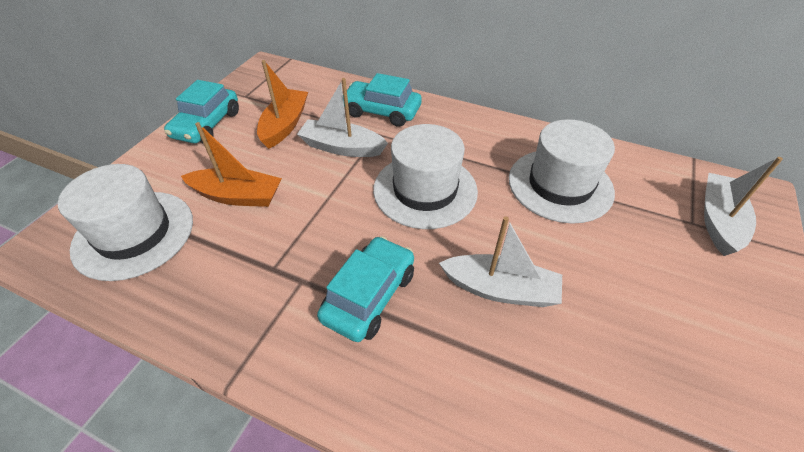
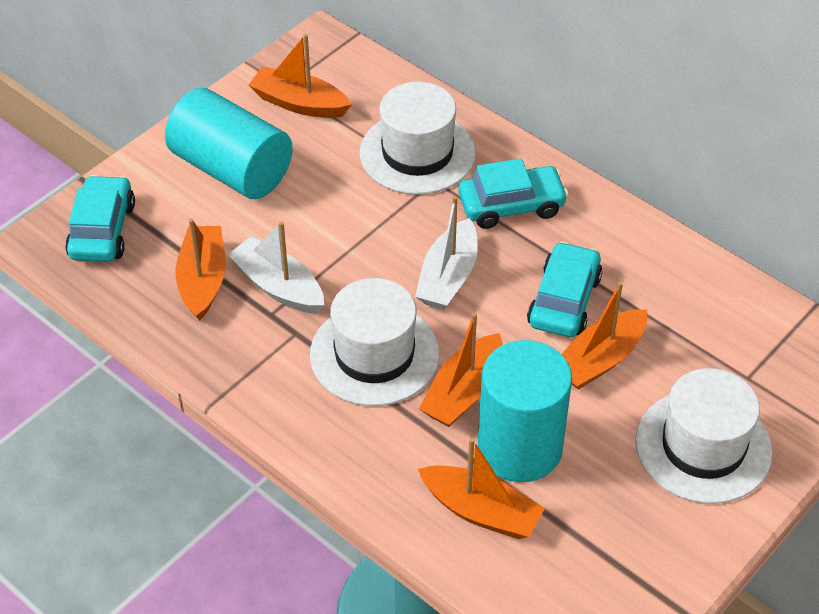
orange boat: [181,122,282,207] [257,60,308,149] = 2 -> [175,218,226,321] [249,34,352,118] [418,438,545,539] [419,313,503,427] [562,281,648,390] = 5
turquoise cylinder: none = 0 -> [165,88,293,199] [478,340,572,482] = 2
white boat: [297,78,388,157] [439,217,562,307] [704,157,783,256] = 3 -> [228,221,324,314] [415,196,478,310] = 2

